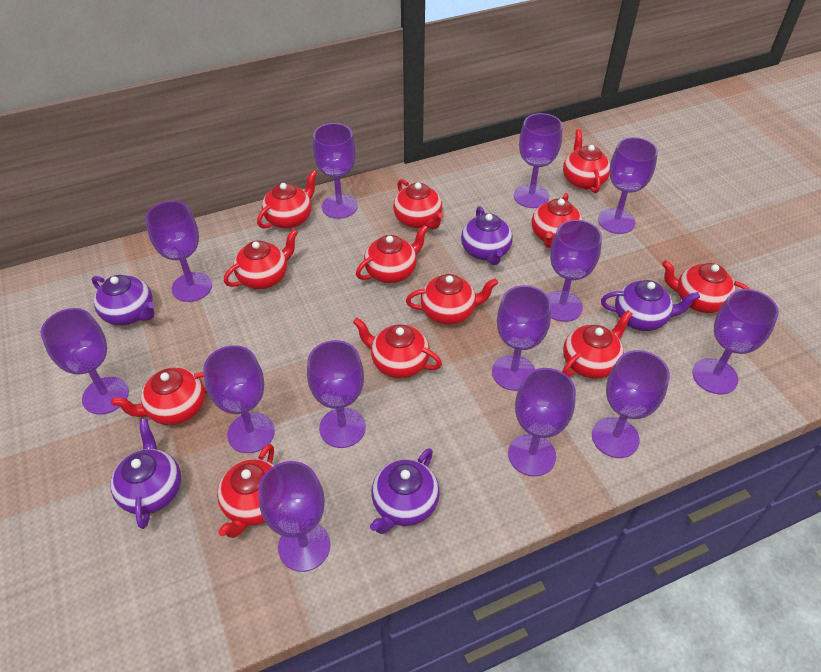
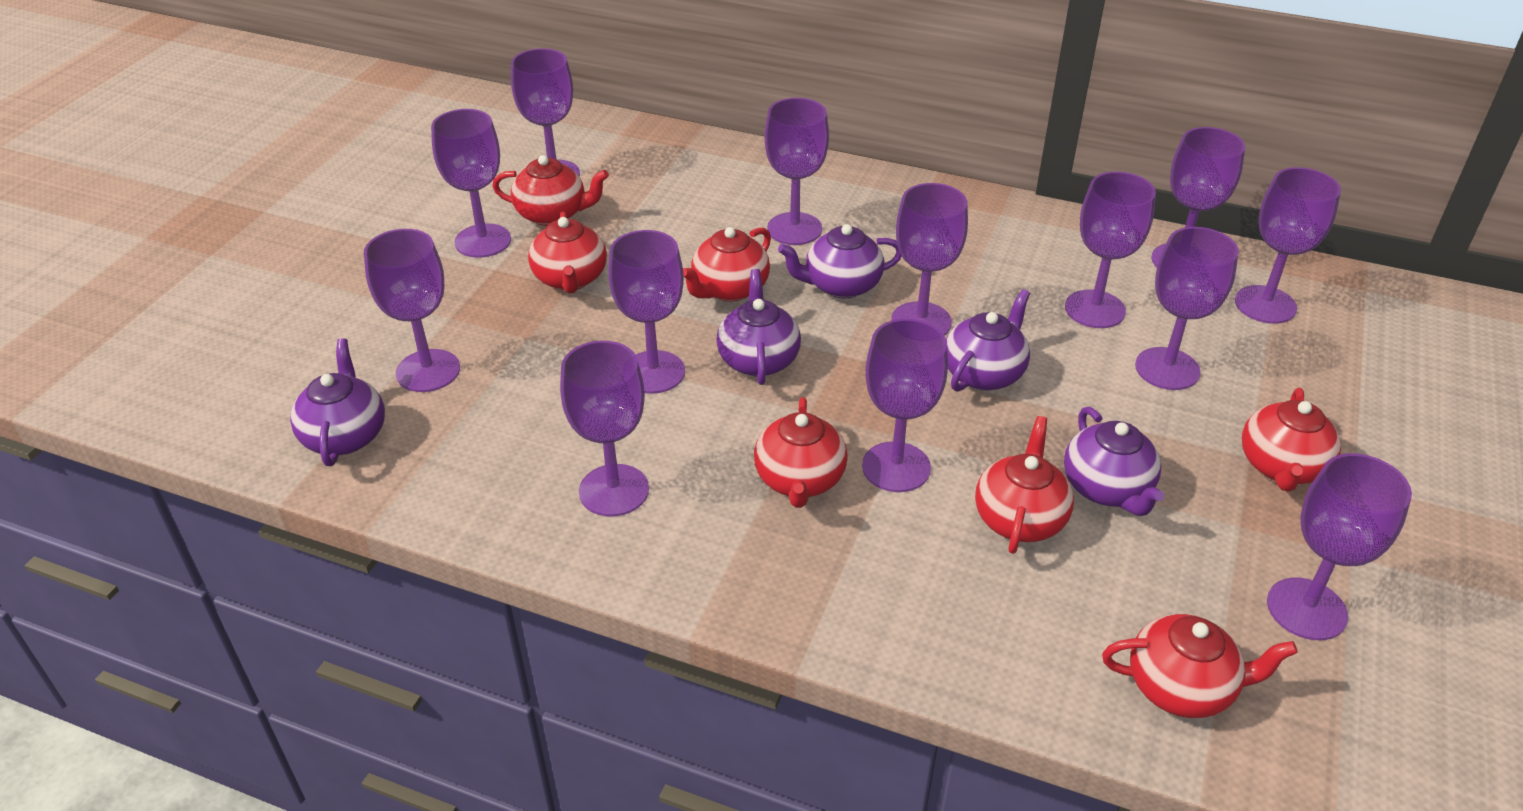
red teapot: [111,367,207,425] [217,444,275,538] [224,229,298,289] [257,170,317,229] [353,318,442,378] [356,225,429,283] [393,179,444,229] [406,274,498,325] [532,193,582,248] [562,310,632,379] [563,129,610,193] [662,260,749,313] = 12 -> [492,155,609,226] [528,212,607,293] [683,227,771,302] [754,397,848,508] [975,416,1074,554] [1102,614,1298,718] [1242,388,1341,492] = 7

